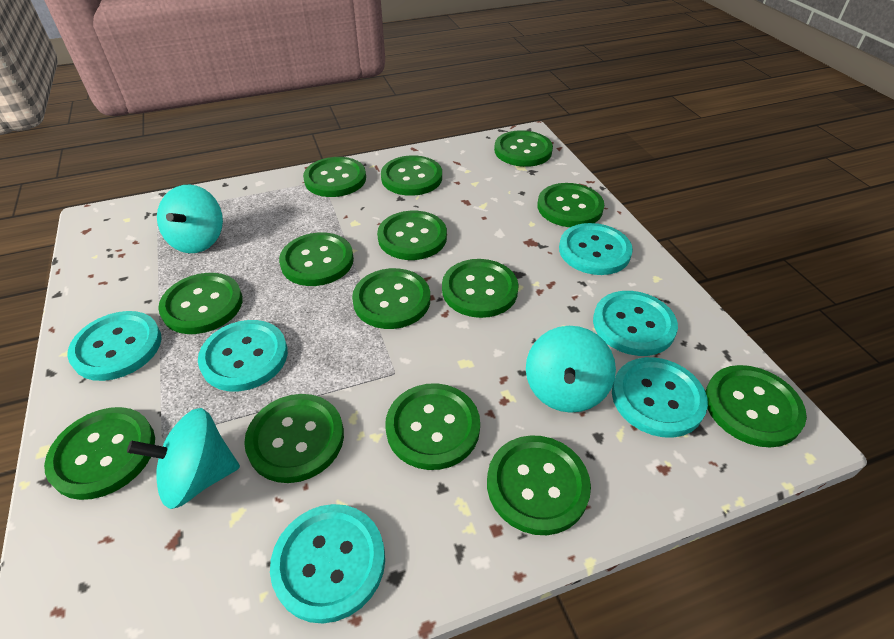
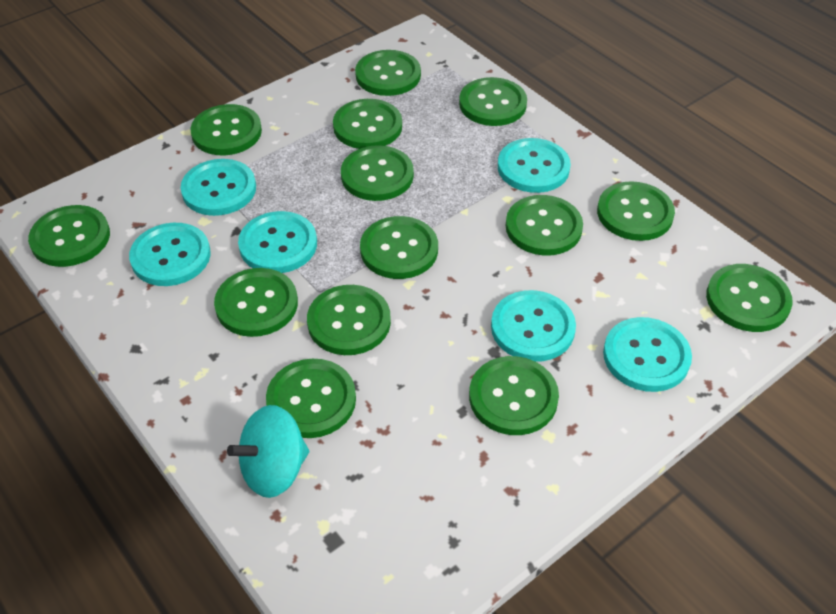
turquoise spinning top: [127,408,240,509] [157,185,223,253] [526,326,616,413] = 3 -> [227,405,309,498] = 1

